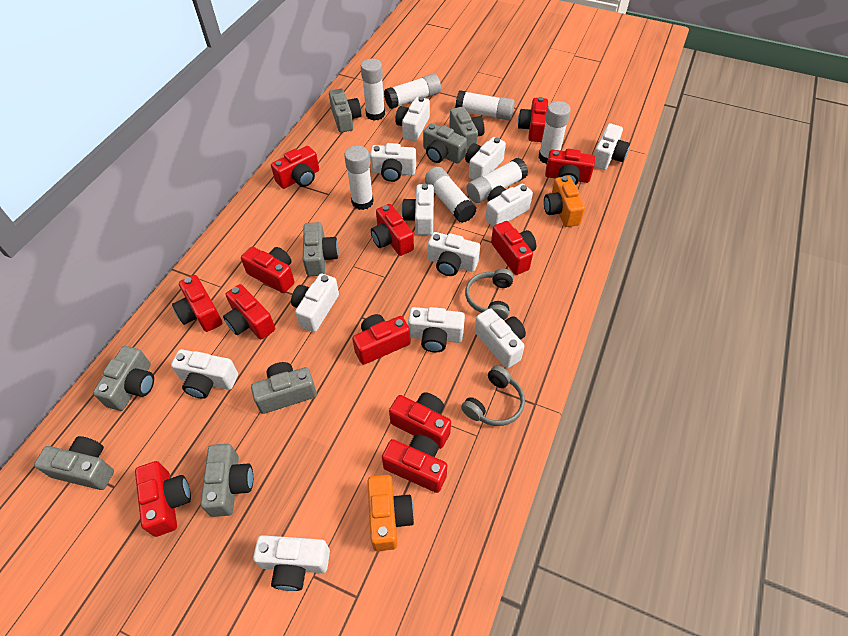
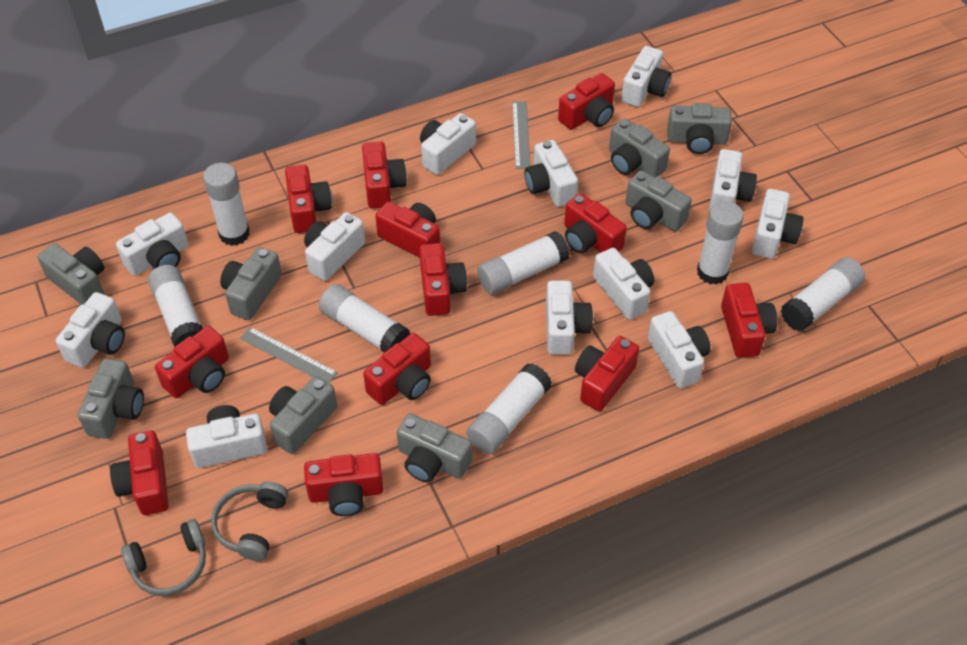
grey ruler: none = 0 -> [240,327,338,383] [512,101,530,169] = 2
orange camera: [368,475,414,551] [544,176,585,227] = 2 -> none = 0

